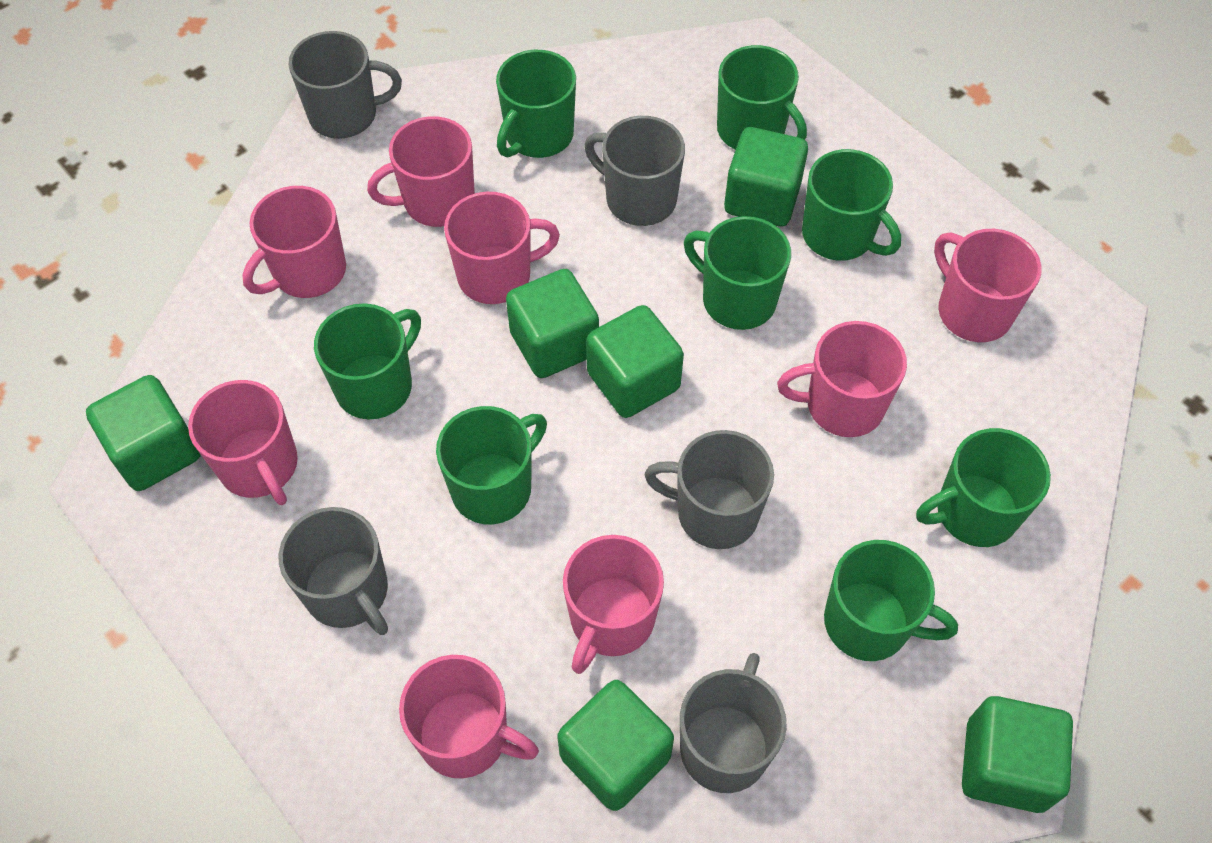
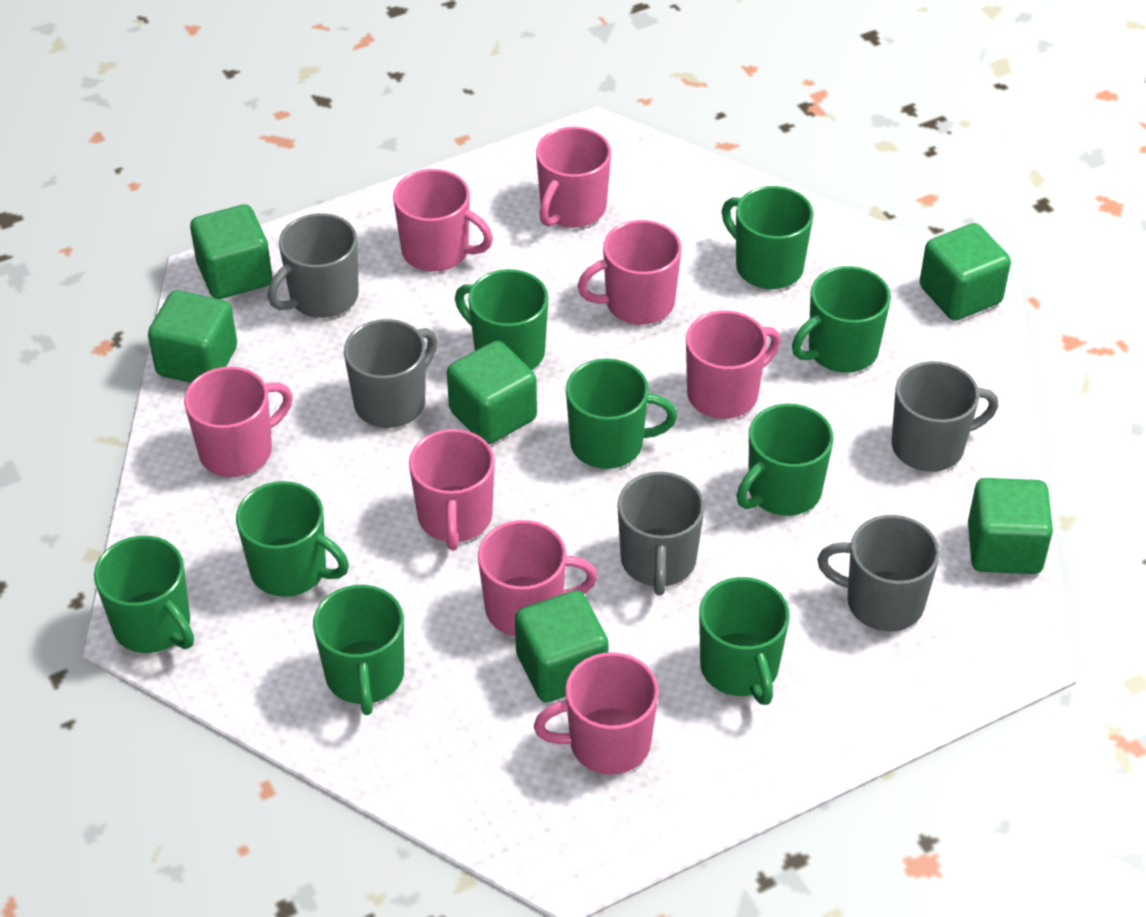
green mug: [314,303,421,419] [436,406,547,524] [496,50,576,158] [684,216,791,330] [717,45,807,150] [802,149,901,261] [824,540,958,661] [916,428,1051,547] = 8 -> [94,536,194,653] [236,481,349,597] [313,585,404,715] [455,269,549,370] [566,358,677,469] [699,577,790,705] [722,186,814,289] [736,404,834,516] [792,266,891,373] = 9

